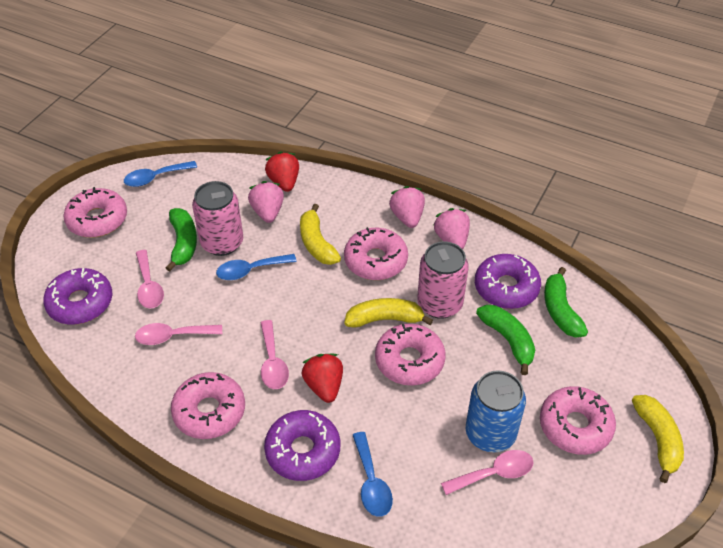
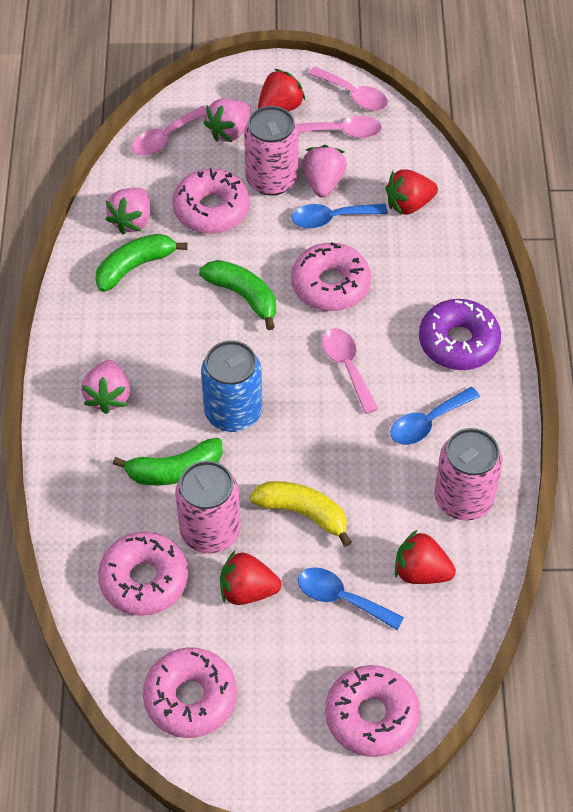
pink can: [192,181,243,256] [417,241,469,319] = 2 -> [175,461,241,553] [244,106,299,196] [434,428,503,521] = 3
pink strawberry: [248,181,284,223] [389,186,425,228] [433,208,470,249] = 3 -> [81,360,130,414] [105,188,150,234] [204,99,251,142] [302,145,347,198] = 4
purple donut: [43,268,112,325] [264,410,340,481] [475,254,541,309] = 3 -> [419,299,501,370] = 1
red strawberry: [265,152,299,192] [302,354,343,403] = 2 -> [220,551,281,605] [258,69,305,112] [386,169,438,215] [395,530,456,584] = 4
yellow banana: [300,204,341,265] [344,298,433,328] [632,395,684,483] = 3 -> [249,481,352,547] = 1

